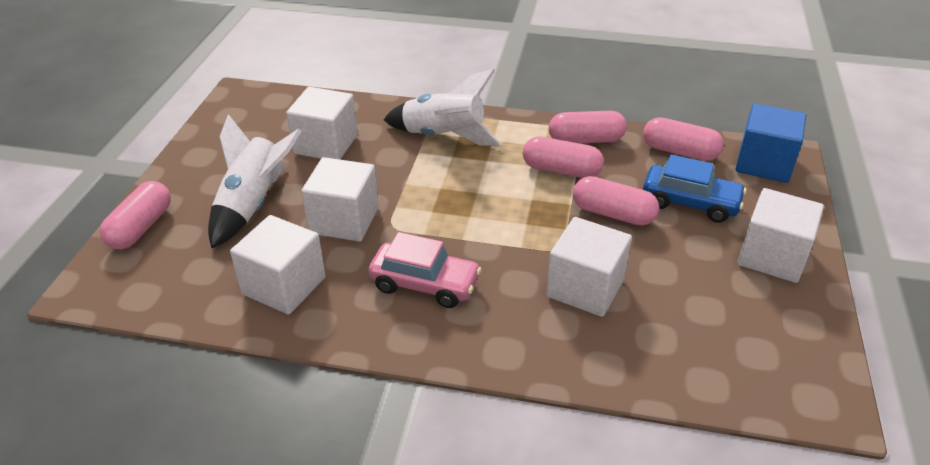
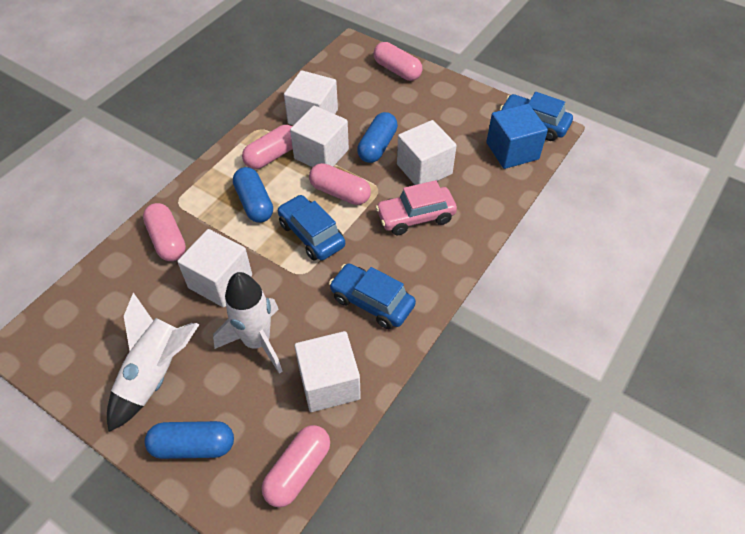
blue capsule: none = 0 -> [145,421,234,459] [233,167,273,222] [357,112,398,163] = 3
blue car: [643,155,747,223] = 1 -> [278,195,345,261] [329,264,416,329] [500,92,573,141] = 3

